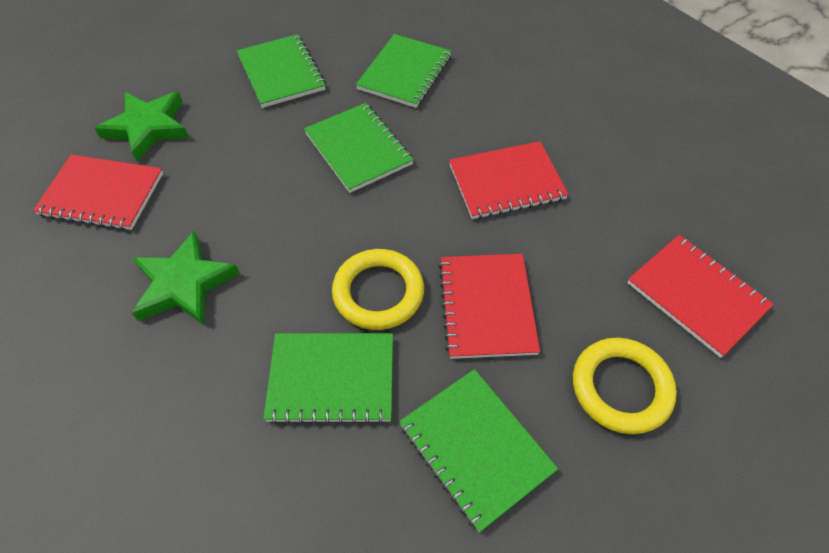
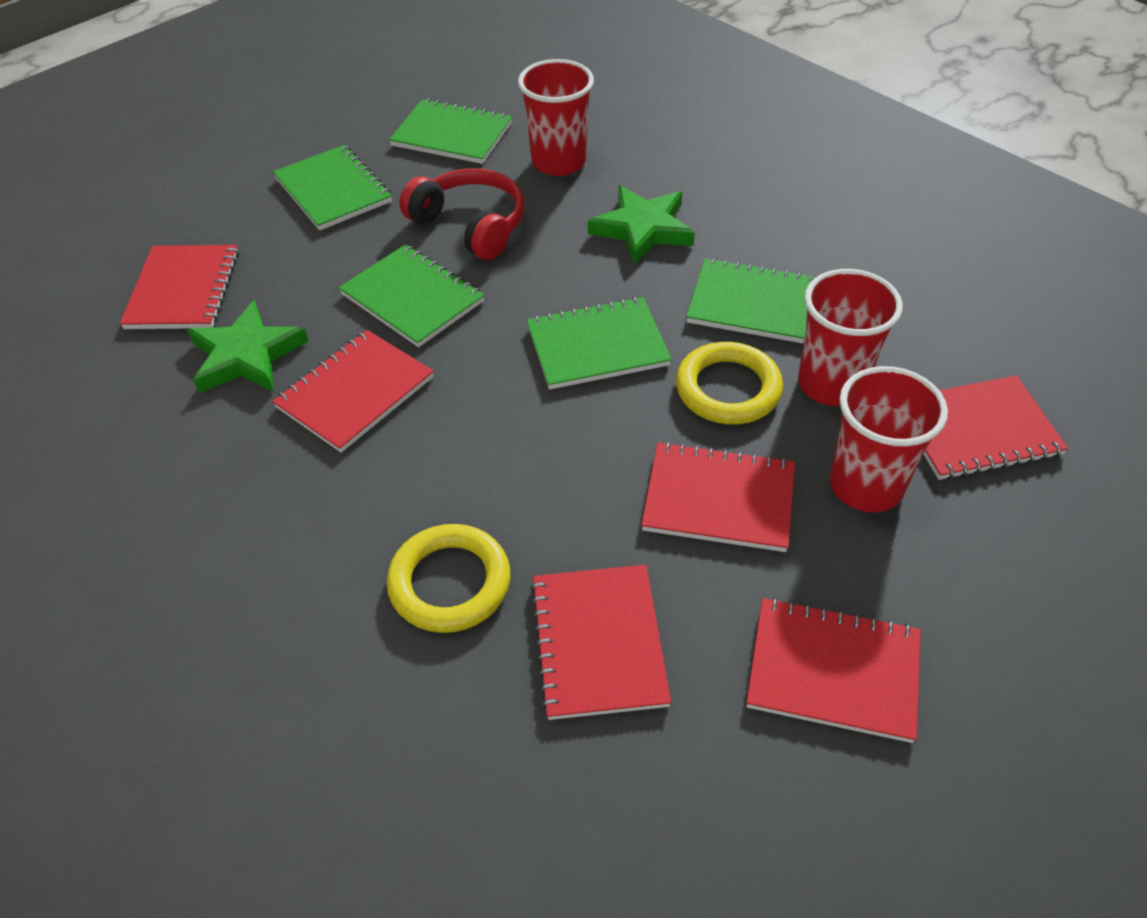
red cup: none = 0 -> [518,59,594,176] [798,269,903,406] [829,366,948,512] = 3
red headphones: none = 0 -> [399,168,524,260] = 1
red notebook: [33,155,163,230] [439,254,540,359] [449,141,569,219] [627,235,774,358] = 4 -> [120,245,239,329] [272,330,434,453] [530,565,671,720] [641,441,795,552] [746,597,921,743] [923,375,1069,480] = 6

